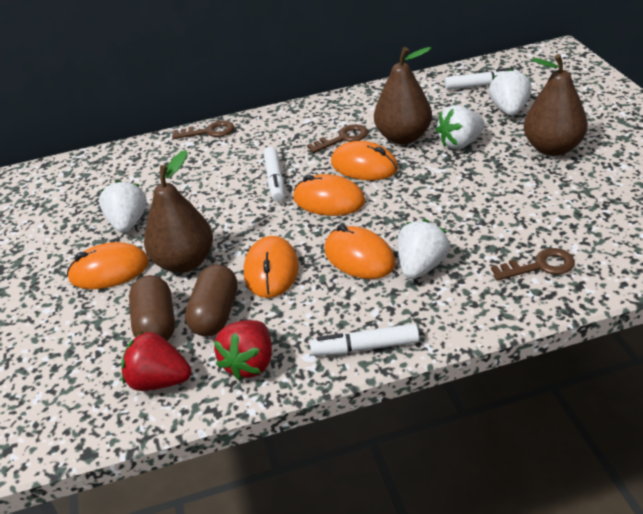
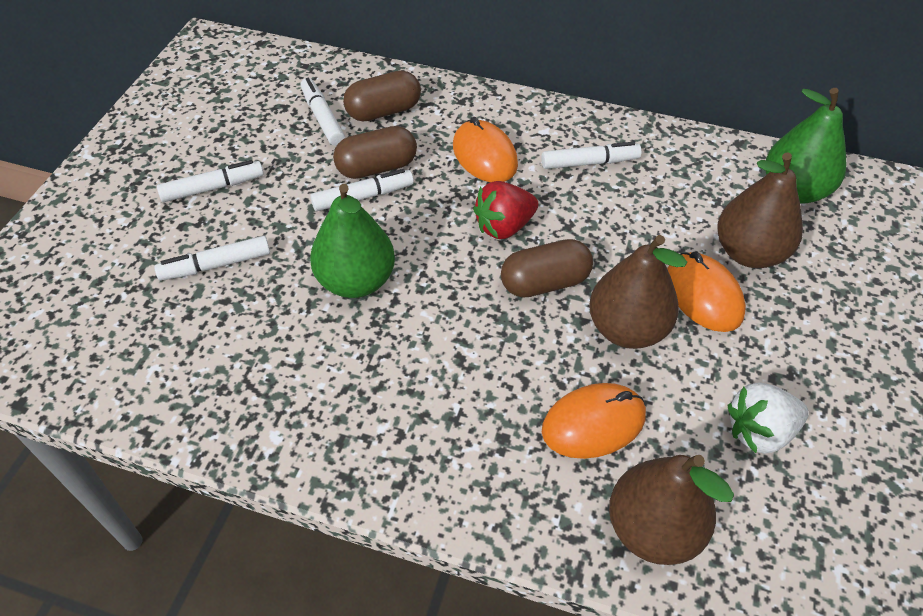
brown capsule: [129,275,175,341] [185,264,238,336] = 2 -> [333,126,417,179] [343,70,421,121] [501,239,593,298] = 3
brown key: [172,121,234,139] [307,124,368,153] [491,248,575,281] = 3 -> none = 0
green pear: none = 0 -> [310,184,395,298] [766,88,847,204] = 2
orange mouse: [67,242,149,289] [244,236,299,298] [293,174,366,216] [324,224,396,279] [331,141,398,180] = 5 -> [453,117,518,182] [542,383,646,459] [667,252,746,332] = 3
red strawberry: [121,332,191,391] [214,320,272,381] = 2 -> [473,181,538,239] = 1
white marker: [263,147,285,202] [310,324,419,356] [445,67,519,90] = 3 -> [154,236,270,281] [157,160,264,202] [301,78,345,146] [310,169,414,211] [541,142,642,169] = 5
white strawberry: [99,180,147,233] [398,219,450,279] [436,105,485,149] [489,69,531,116] = 4 -> [728,382,809,453] = 1

